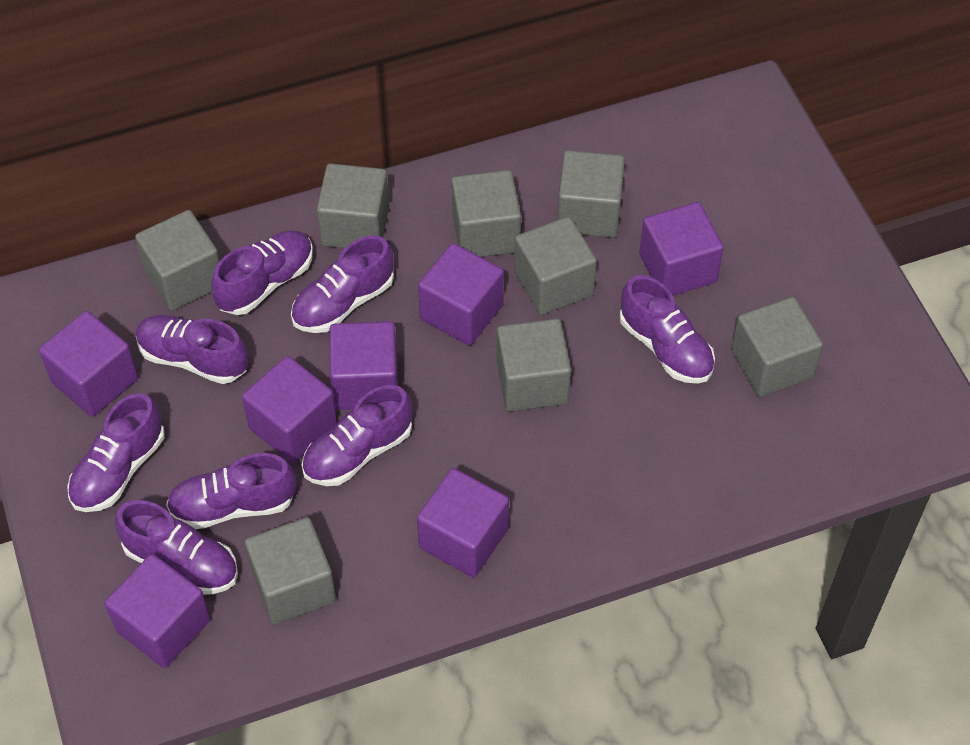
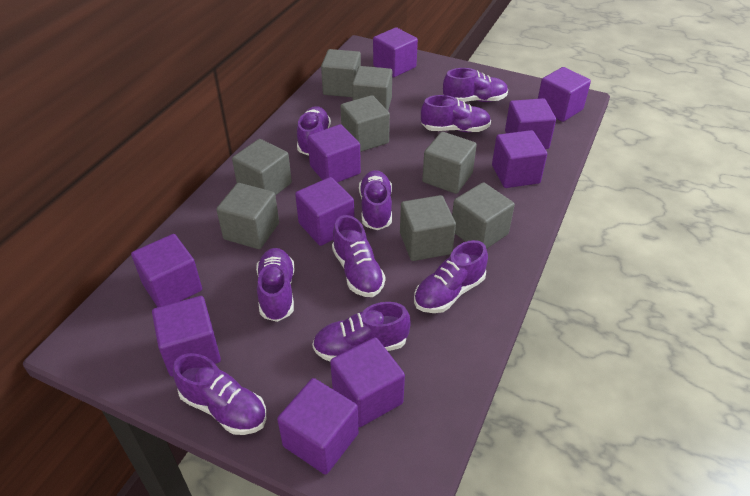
purple cube: [39,311,138,417] [105,554,210,668] [242,356,337,463] [330,321,398,410] [417,468,509,578] [418,243,504,345] [639,202,724,296] = 7 -> [131,234,202,307] [152,296,221,377] [277,378,359,475] [295,177,355,246] [307,124,361,183] [330,337,405,427] [373,27,418,77] [492,130,547,188] [505,98,556,149] [538,67,591,122] = 10
purple shoe: [67,393,165,512] [115,500,238,595] [136,315,248,384] [166,453,296,529] [211,231,313,315] [291,235,394,333] [302,385,412,486] [620,275,715,384] = 8 -> [173,353,266,435] [256,248,294,322] [297,106,331,156] [312,302,410,361] [332,215,385,297] [359,170,392,230] [414,240,488,313] [421,95,491,132] [443,68,508,102] = 9

